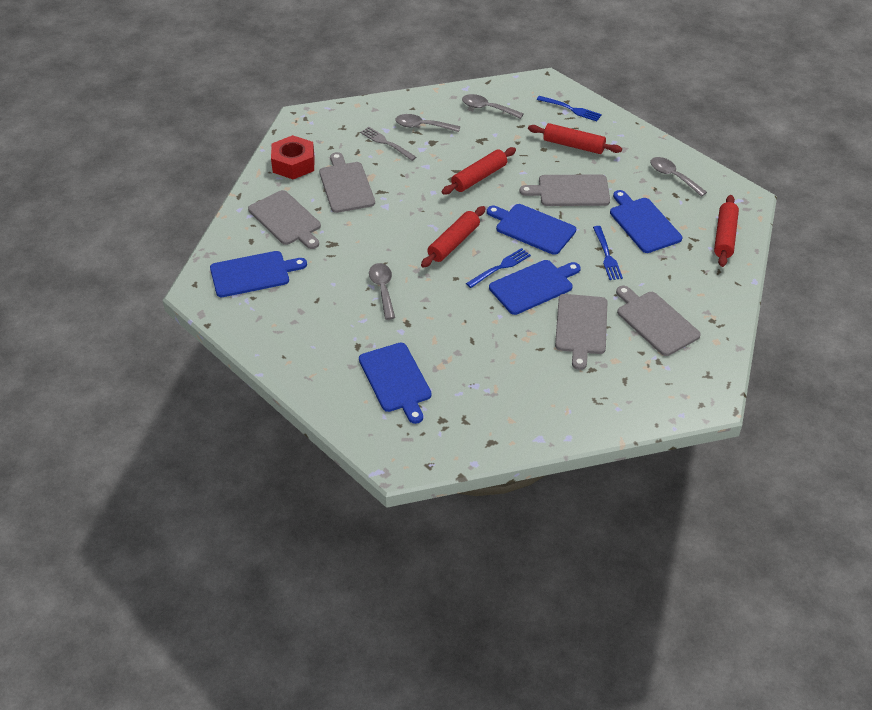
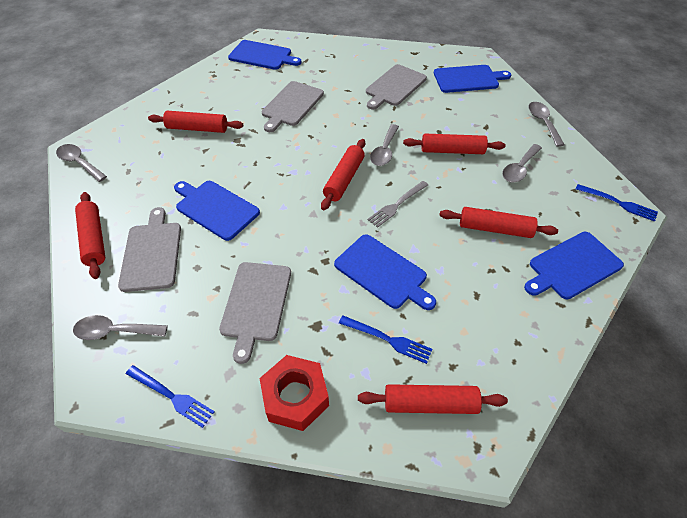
grey cutting board: [248,190,321,249] [319,152,375,213] [519,174,610,206] [555,294,607,370] [616,286,701,356] = 5 -> [118,207,181,292] [219,262,291,364] [262,81,324,132] [366,64,427,110] = 4
grey spoon: [369,263,395,320] [395,114,460,132] [462,94,524,119] [650,157,707,197] = 4 -> [56,144,107,182] [73,315,168,340] [370,124,399,166] [502,144,542,183] [528,102,565,147] = 5
red rolling pin: [421,206,485,268] [442,147,516,195] [528,123,622,154] [714,195,739,267] = 4 -> [75,192,105,279] [148,111,243,133] [321,139,365,210] [358,384,508,414] [403,134,506,154] [439,207,558,238] = 6

